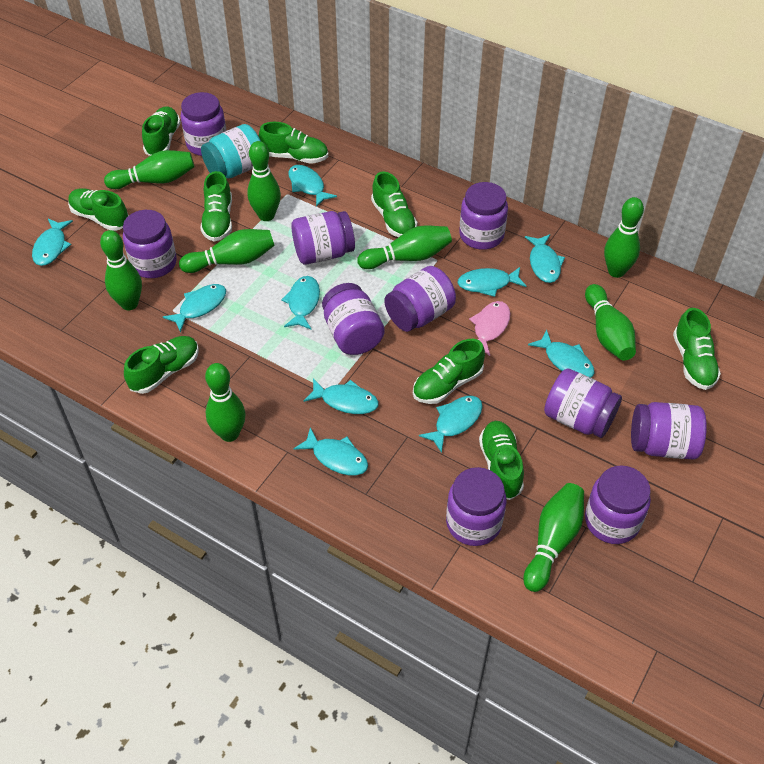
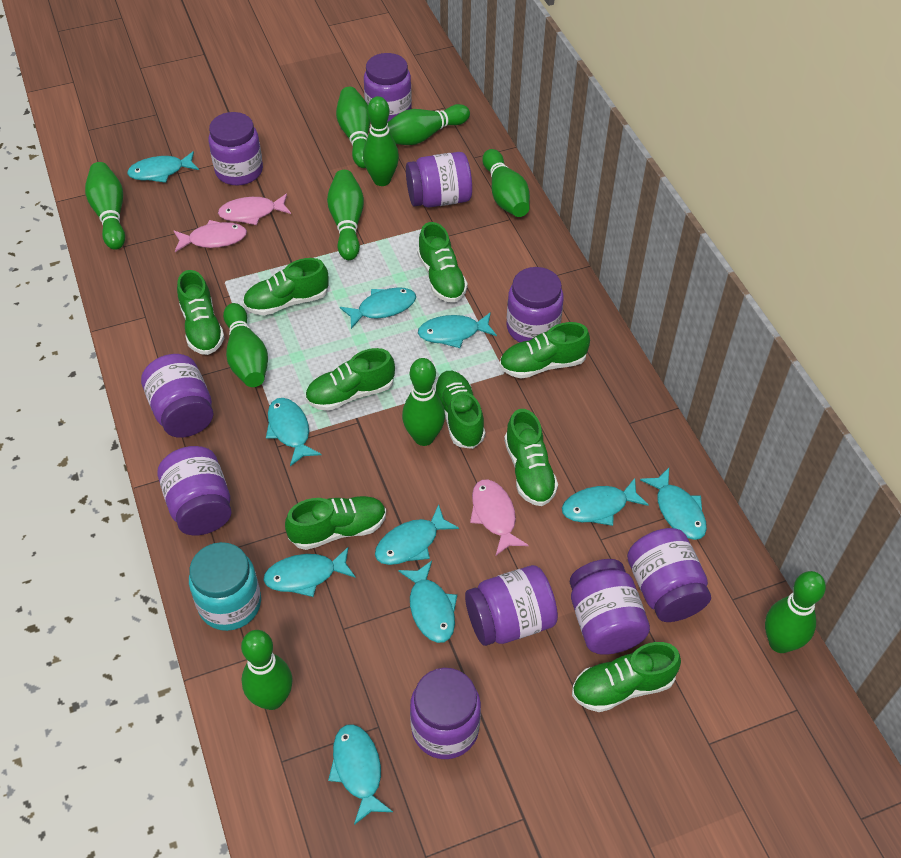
green bowling pin: [100,230,142,310] [104,150,194,189] [179,229,275,273] [205,363,246,442] [247,141,281,221] [357,226,452,269] [523,483,584,592] [585,284,636,361] [604,197,644,278] = 9 -> [85,162,125,250] [223,303,268,387] [241,630,293,710] [327,170,364,260] [336,87,370,168] [363,96,399,186] [387,104,470,145] [402,358,445,446] [482,149,530,217] [765,571,826,653] = 10
pink fish: [469,301,510,356] = 1 -> [174,220,247,252] [218,194,291,225] [470,479,529,555] = 3

